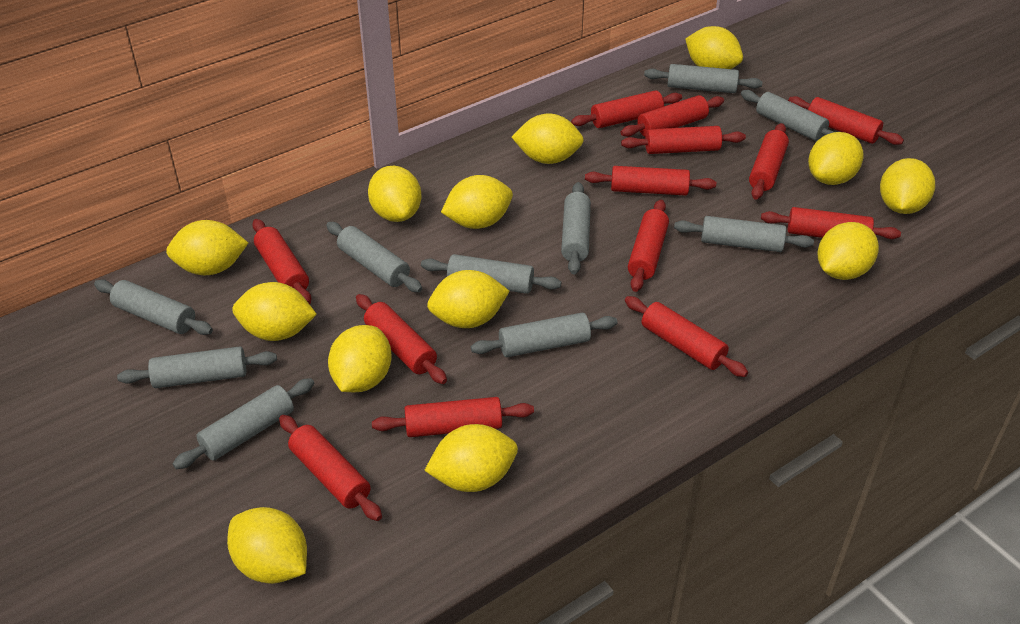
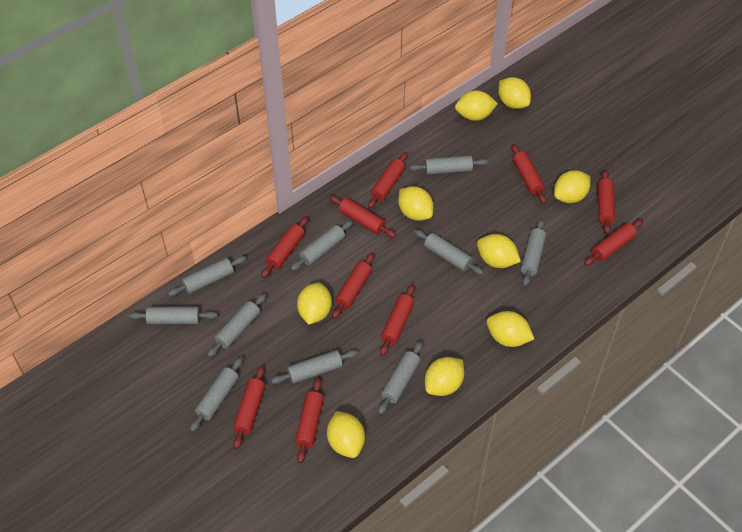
red rolling pin: [252,219,311,304] [279,415,382,521] [356,294,447,384] [372,397,534,437] [571,90,682,128] [585,166,716,195] [620,95,724,137] [621,126,746,154] [625,296,748,377] [628,200,669,292] [749,123,789,200] [761,207,901,239] [788,96,904,145] = 13 -> [233,366,265,449] [261,216,309,278] [295,378,324,463] [329,195,396,238] [332,253,374,319] [368,152,408,208] [380,284,415,356] [511,144,547,204] [584,219,643,266] [598,169,615,234] = 10
yellow lemon: [166,220,248,275] [227,507,307,584] [232,282,317,341] [328,325,392,392] [368,166,421,222] [424,424,518,492] [427,270,510,328] [441,175,513,229] [512,113,584,164] [685,26,743,69] [808,132,864,185] [817,222,879,280] [880,158,935,214] = 13 -> [297,283,332,324] [327,411,365,458] [398,186,434,221] [425,357,464,396] [455,90,498,121] [477,234,521,268] [486,311,534,347] [498,77,531,109] [554,170,590,203] = 9

